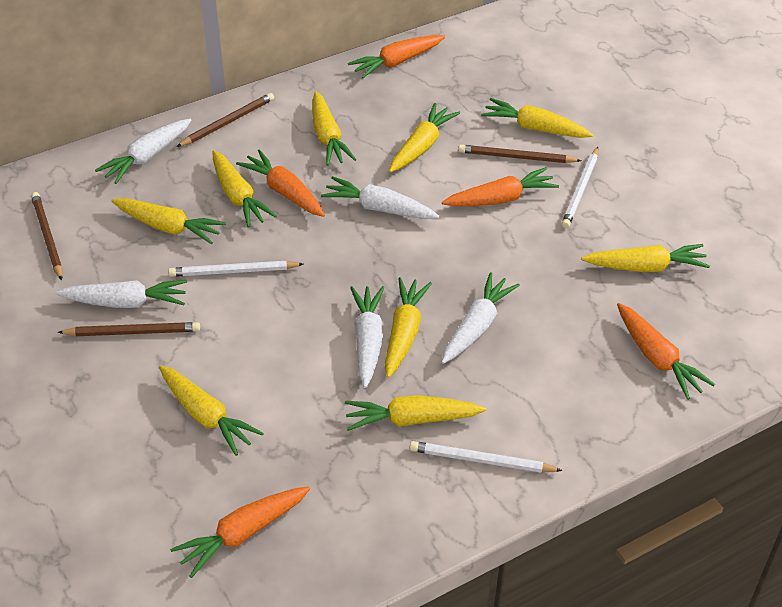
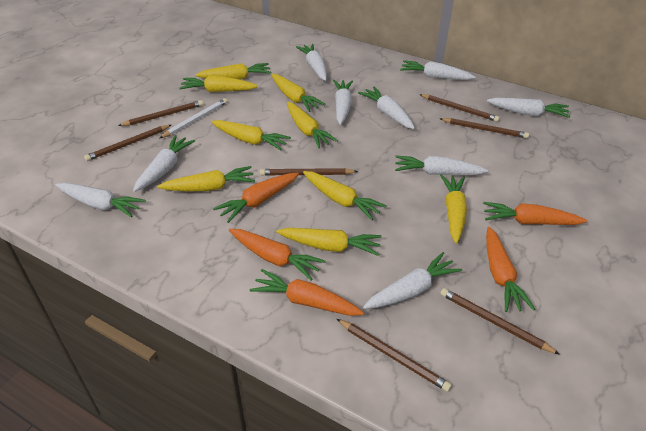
brown pencil: [31,192,62,280] [57,322,200,336] [176,93,274,147] [458,144,582,163] = 4 -> [84,125,171,161] [118,100,203,126] [260,168,358,176] [337,319,452,392] [419,94,500,122] [440,118,529,139] [440,288,560,355] = 7
white carrot: [55,280,187,308] [95,119,192,184] [321,176,439,219] [350,286,385,388] [442,272,520,364] = 5 -> [56,183,146,218] [133,135,195,192] [296,44,327,81] [333,80,353,125] [358,87,415,129] [363,252,462,309] [395,155,488,175] [400,60,475,80] [487,98,570,118] = 9
white pencil: [168,261,304,277] [410,441,563,473] [561,147,598,228] = 3 -> [159,98,228,139] = 1

